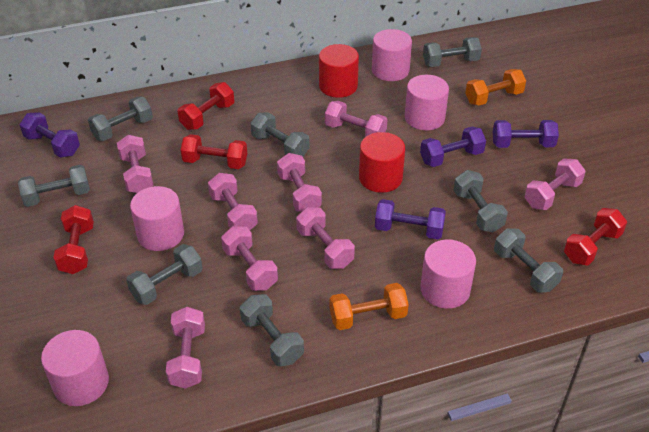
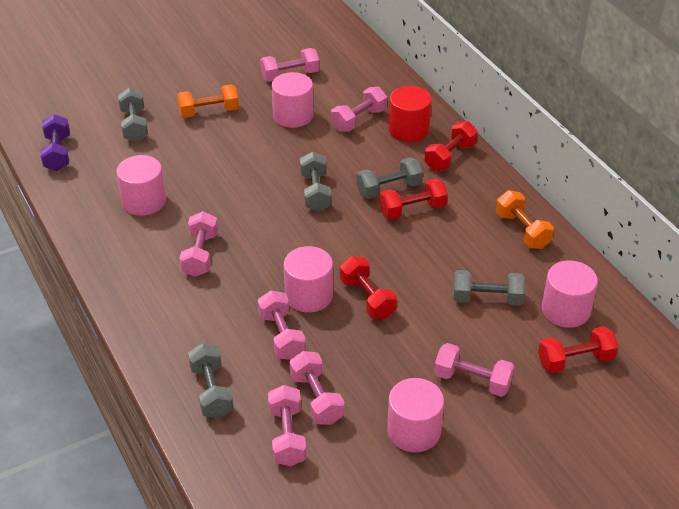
grey dumbbell: [18,165,90,207] [88,97,153,141] [126,244,203,305] [240,294,304,366] [250,112,309,157] [423,37,482,67] [454,170,508,233] [494,228,563,293] = 8 -> [118,88,148,142] [188,343,234,418] [300,152,332,212] [356,157,423,199] [453,270,525,306] = 5
pink dumbbell: [117,135,153,193] [166,307,205,389] [208,173,258,230] [221,226,278,291] [277,153,322,212] [296,207,355,269] [325,101,388,137] [525,158,586,210] = 8 -> [179,211,218,277] [257,290,306,360] [260,48,319,82] [268,385,306,466] [289,351,344,425] [331,87,387,132] [434,343,514,397] = 7
purple dumbbell: [20,112,80,158] [375,199,446,239] [420,126,486,167] [493,120,559,148] = 4 -> [40,114,70,171] = 1
red cylinder: [319,44,359,98] [359,132,405,193] = 2 -> [388,86,432,142] = 1

